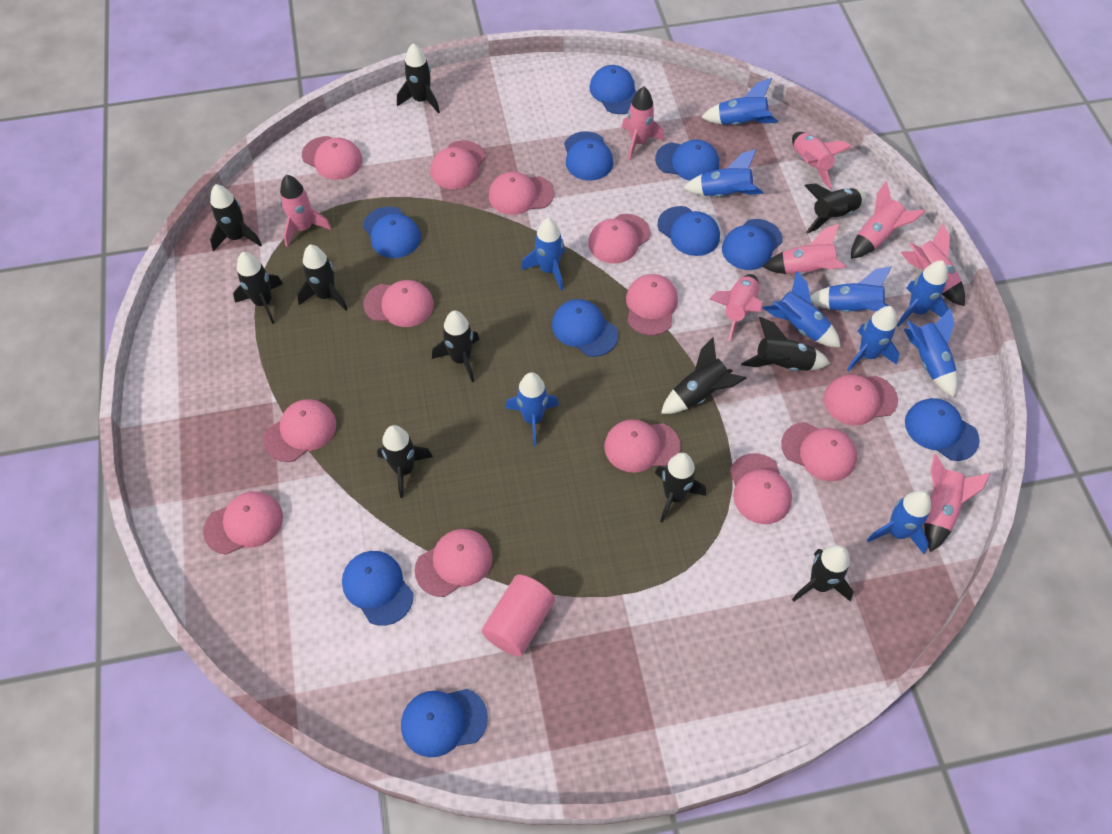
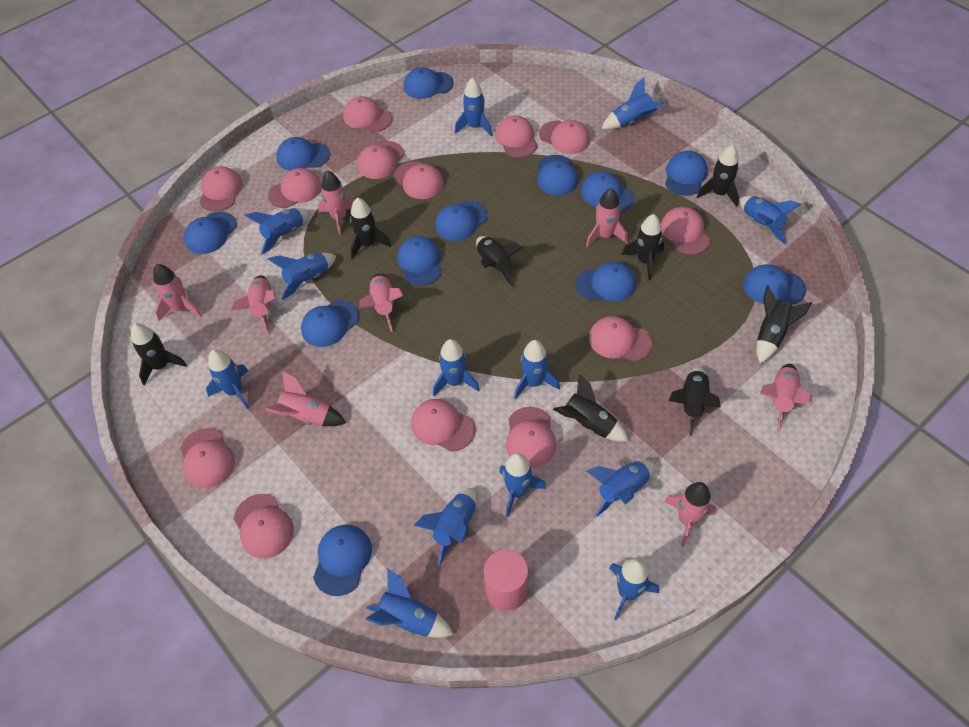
black rocket: [210,184,262,251] [233,252,283,324] [297,245,348,311] [377,425,433,498] [397,43,440,113] [432,311,480,382] [655,453,706,523] [661,338,747,414] [741,317,830,371] [792,545,854,601] [804,184,866,234] = 11 -> [131,323,187,386] [350,197,391,259] [476,236,523,287] [553,374,629,442] [622,214,664,280] [669,367,721,436] [697,145,739,207] [757,285,812,363] = 8
blue cap: [342,551,414,626] [363,206,421,258] [401,689,488,757] [552,299,618,357] [564,131,613,181] [589,65,637,114] [655,139,719,181] [658,206,720,256] [722,219,782,270] [905,398,980,461] = 10 -> [184,212,237,254] [276,137,330,171] [301,300,359,347] [313,525,372,596] [397,236,442,286] [404,67,453,99] [435,200,488,241] [537,155,578,195] [576,262,636,302] [580,171,634,212] [665,151,708,196] [743,264,806,304] = 12
blue rocket: [505,372,559,446] [521,218,565,290] [683,149,763,197] [702,78,778,125] [763,271,841,347] [810,266,892,312] [847,306,900,372] [867,491,931,554] [897,260,949,327] [904,308,957,397] = 10 -> [206,349,249,409] [245,208,310,254] [268,253,336,300] [365,569,454,638] [414,488,477,565] [433,339,480,396] [455,77,492,136] [499,453,546,517] [514,340,560,399] [586,460,655,517] [601,77,664,130] [609,558,659,621] [740,196,802,244] = 13

